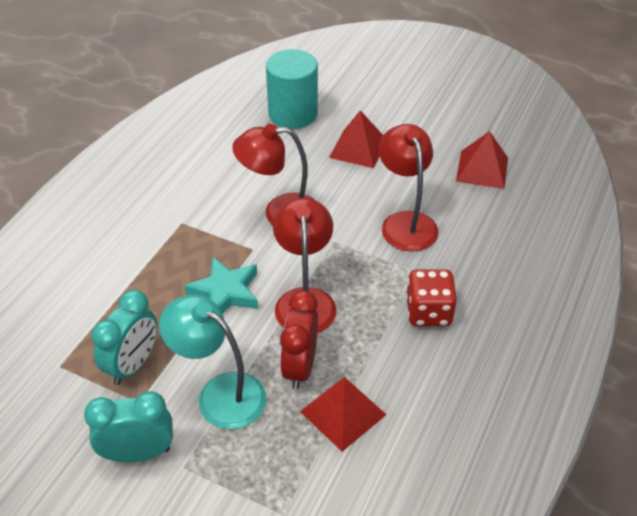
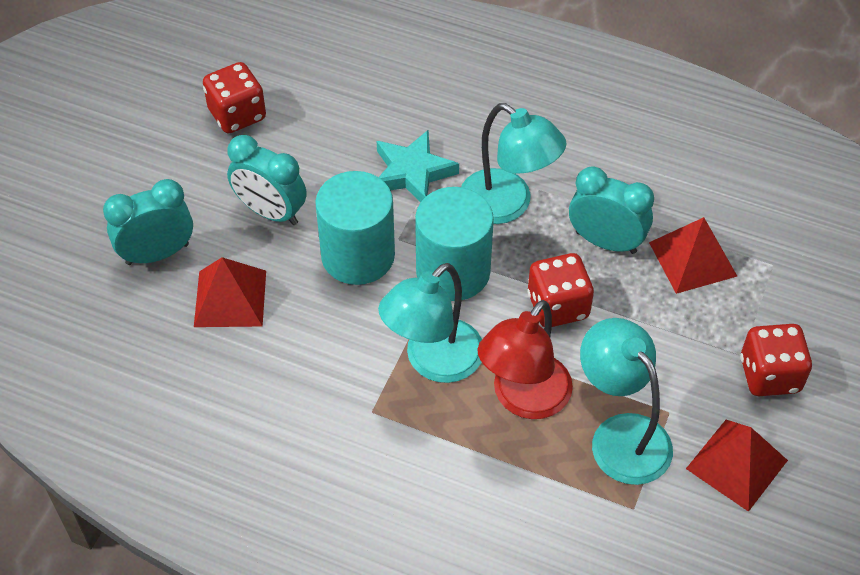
red clock: [280,290,318,390] = 1 -> none = 0
red dice: [406,270,457,326] = 1 -> [203,62,266,133] [527,253,594,327] [740,324,812,396] = 3
red lamp: [232,124,315,225] [273,198,337,333] [379,124,438,252] = 3 -> [478,300,573,419] = 1
turquoise clock: [84,391,173,462] [91,290,158,385] = 2 -> [103,179,193,265] [227,135,307,225] [569,166,654,254] = 3
turquoise cylinder: [266,49,318,129] = 1 -> [315,171,395,285] [415,187,494,301] = 2
turquoise lamp: [159,295,266,429] = 1 -> [378,263,482,383] [461,103,567,224] [580,318,673,485] = 3

